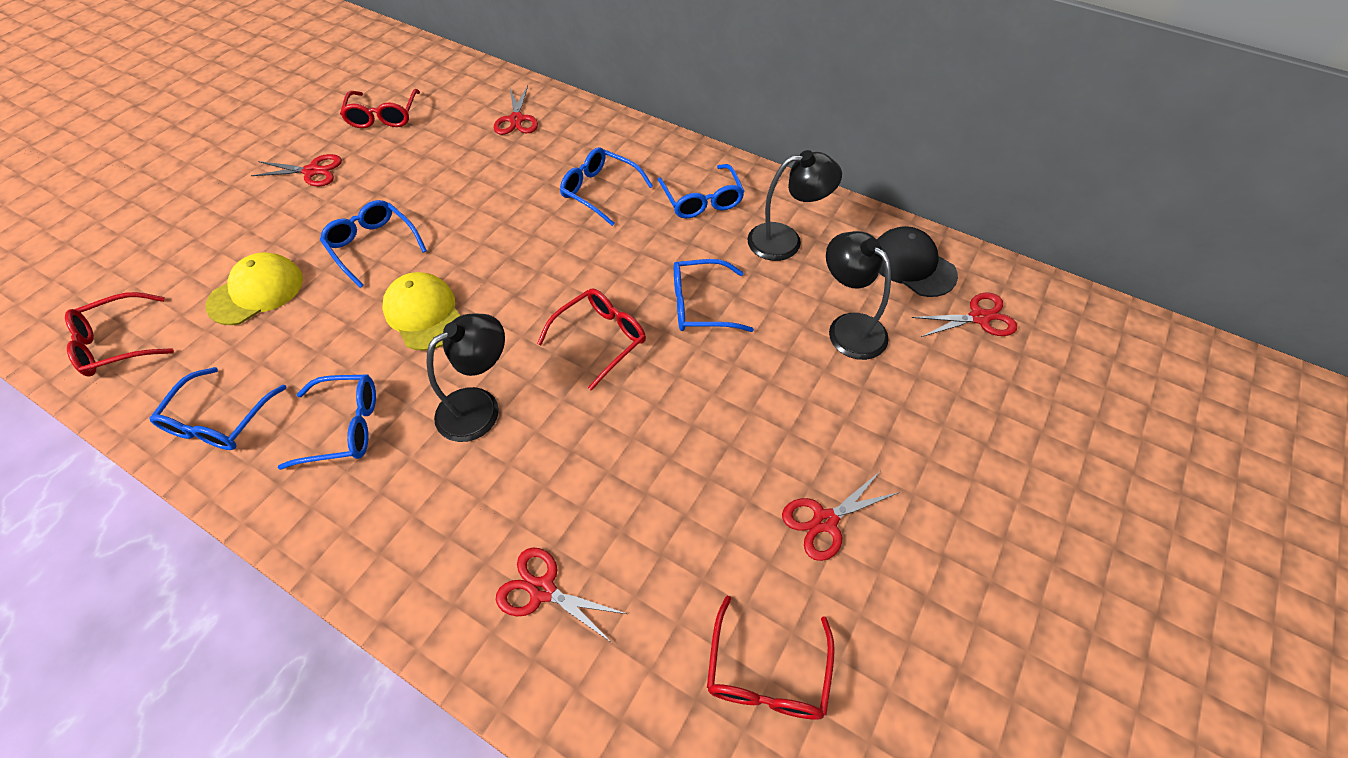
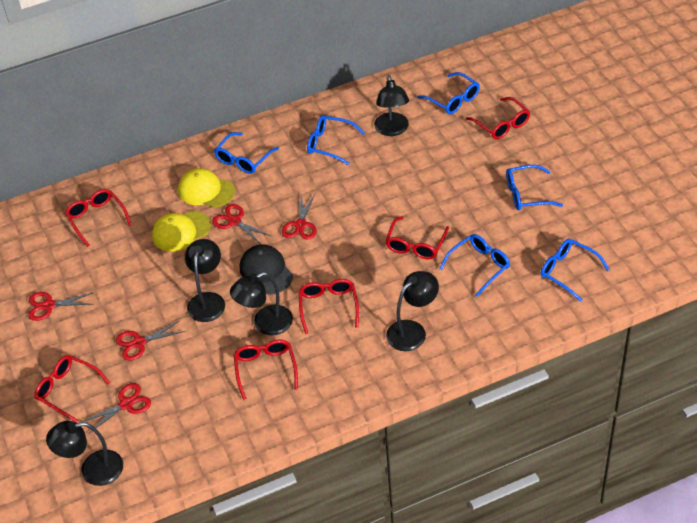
black lamp: [426,313,505,442] [747,150,842,261] [826,231,891,360] = 3 -> [46,421,123,486] [185,239,225,322] [230,272,293,335] [374,75,409,136] [386,271,439,351] = 5
red glasses: [65,292,174,377] [340,89,420,128] [537,288,646,391] [707,595,835,720] = 4 -> [34,355,110,423] [65,189,132,247] [234,339,298,400] [299,279,359,334] [386,217,449,259] [466,97,530,139] = 6

